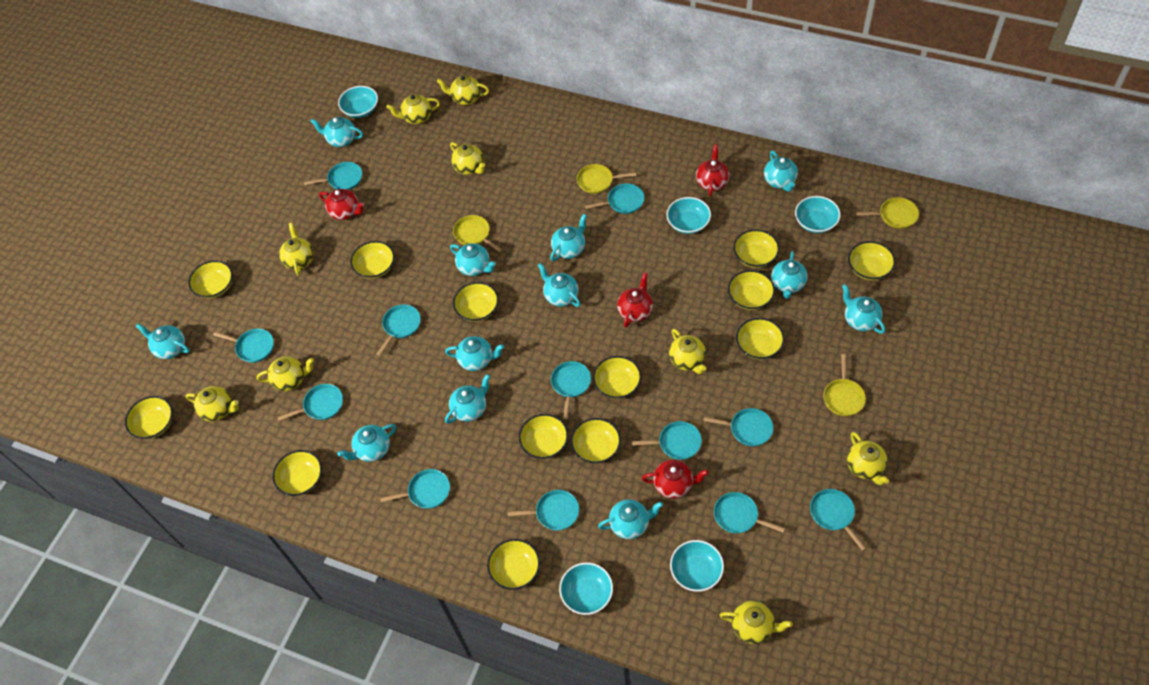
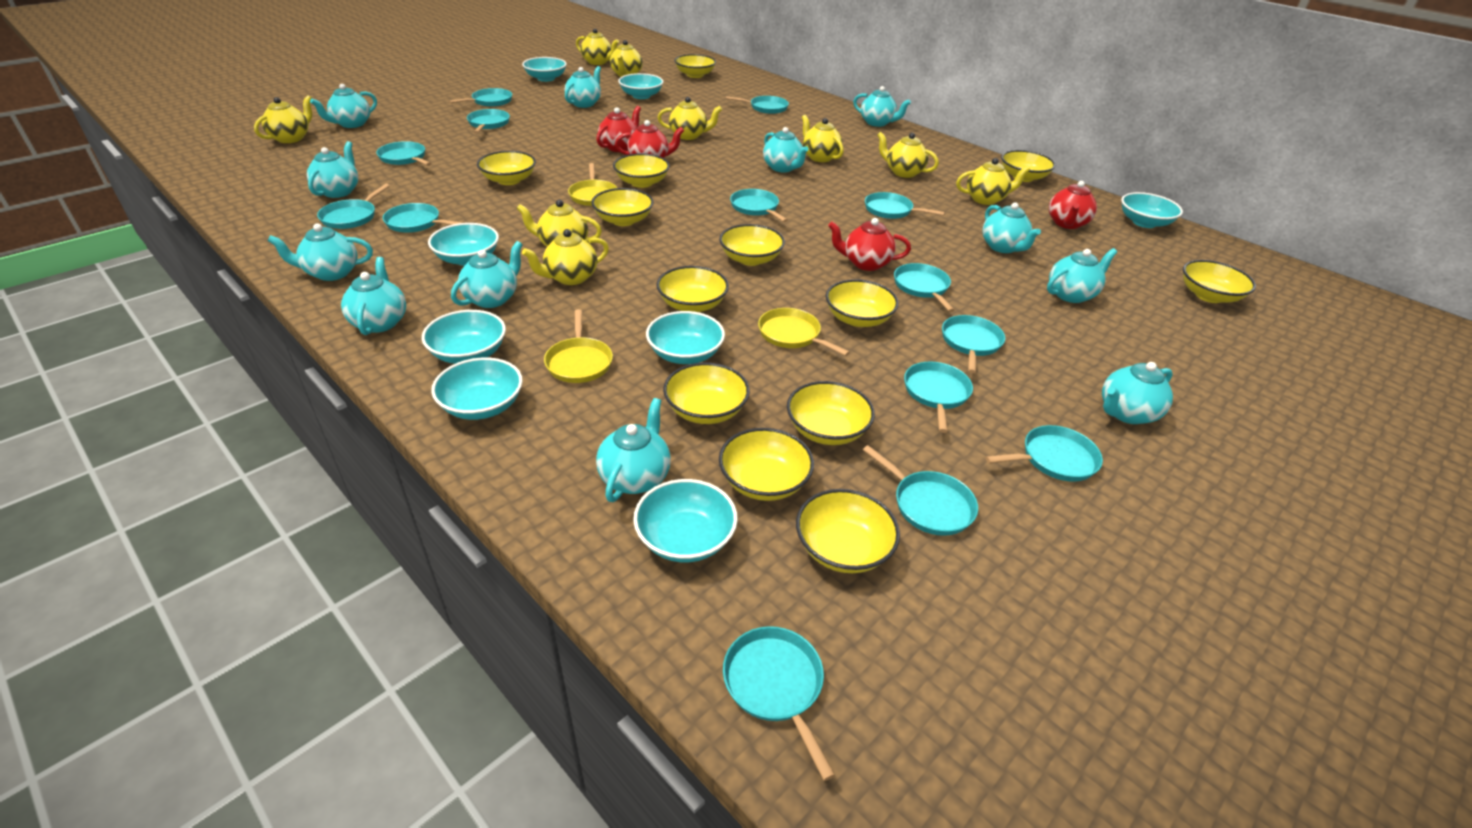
turquoise bowl: [338,86,378,118] [559,562,613,615] [666,197,711,234] [670,540,724,592] [795,196,841,233] = 5 -> [422,310,506,364] [428,223,499,266] [431,358,523,420] [522,57,567,82] [618,73,663,99] [633,479,738,562] [646,311,725,364] [1121,192,1183,228] = 8
turquoise pan: [213,328,274,363] [278,384,343,421] [304,162,362,190] [377,304,421,356] [380,469,450,509] [508,490,579,531] [551,361,591,420] [585,183,644,214] [632,421,702,460] [704,408,773,446] [714,492,785,533] [810,489,866,551] = 12 -> [317,184,390,229] [376,141,431,166] [383,203,462,233] [449,88,512,107] [467,109,510,134] [723,626,835,781] [726,96,789,114] [730,189,788,222] [863,445,978,536] [865,192,945,219] [894,263,955,312] [904,362,973,433] [942,315,1005,373] [985,425,1103,482] = 14
yellow pan: [453,215,502,252] [577,164,636,194] [823,354,866,416] [856,197,919,229] = 4 -> [544,309,613,383] [568,163,617,206] [758,308,850,356] = 3

